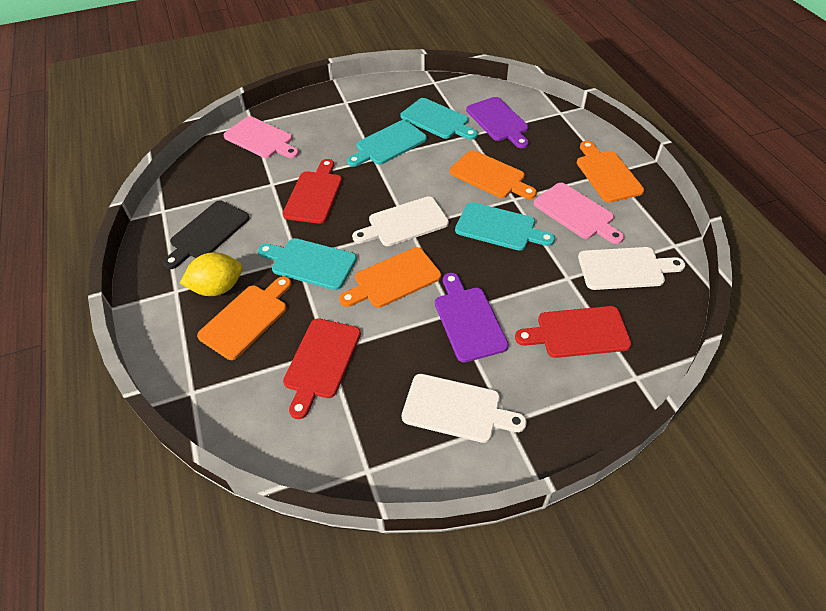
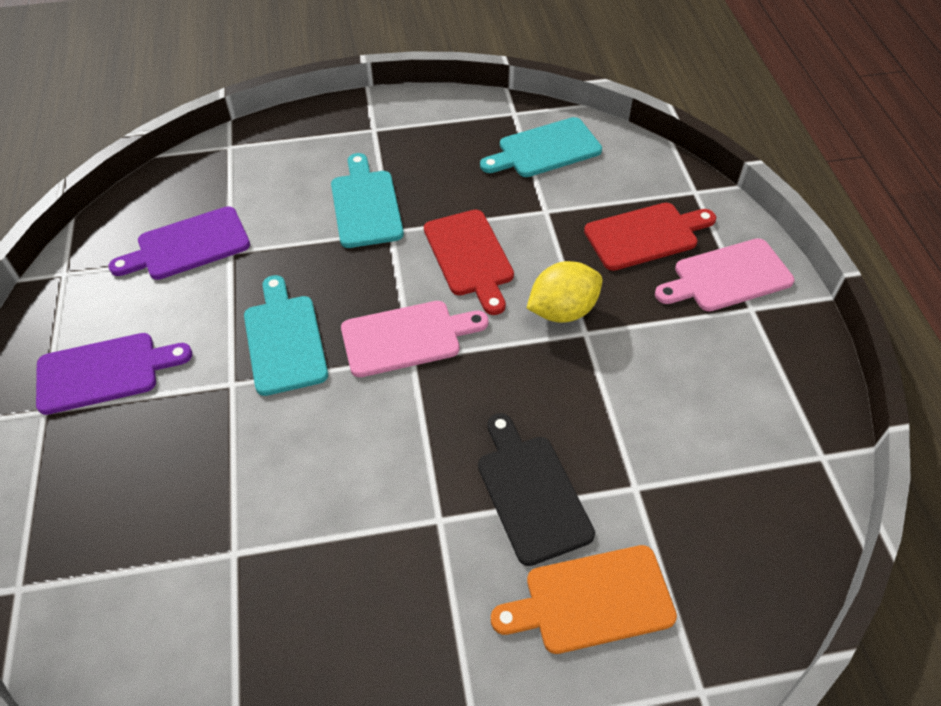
orange cutting board: [197,276,292,360] [339,247,441,308] [449,150,537,199] [577,141,644,203] = 4 -> [491,545,677,654] = 1
red cutting board: [283,159,342,224] [283,318,361,419] [515,306,632,358] = 3 -> [424,210,514,315] [584,203,716,271] = 2
turquoise cutting board: [258,238,357,290] [347,120,427,167] [400,98,478,140] [455,202,555,251] = 4 -> [244,275,328,396] [331,153,404,248] [480,117,602,177] = 3
white cutting board: [352,196,449,246] [402,374,527,443] [578,247,686,290] = 3 -> none = 0

